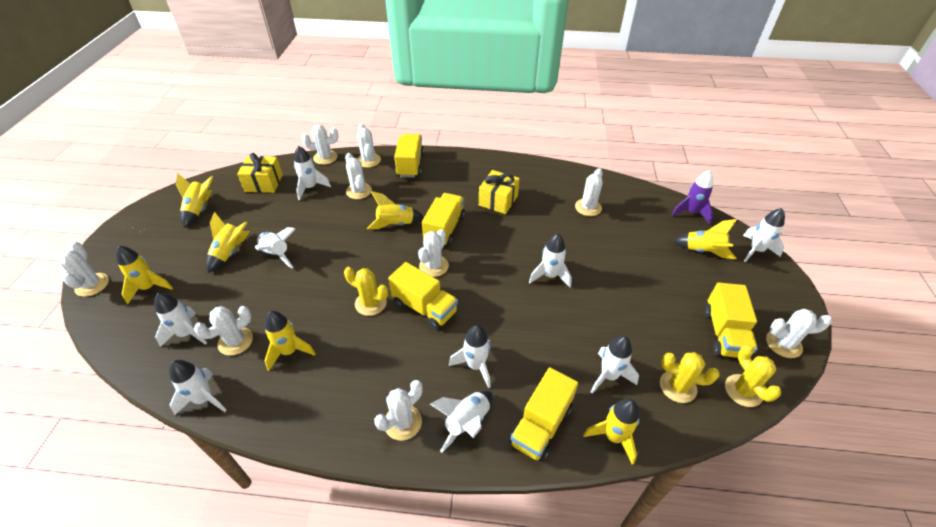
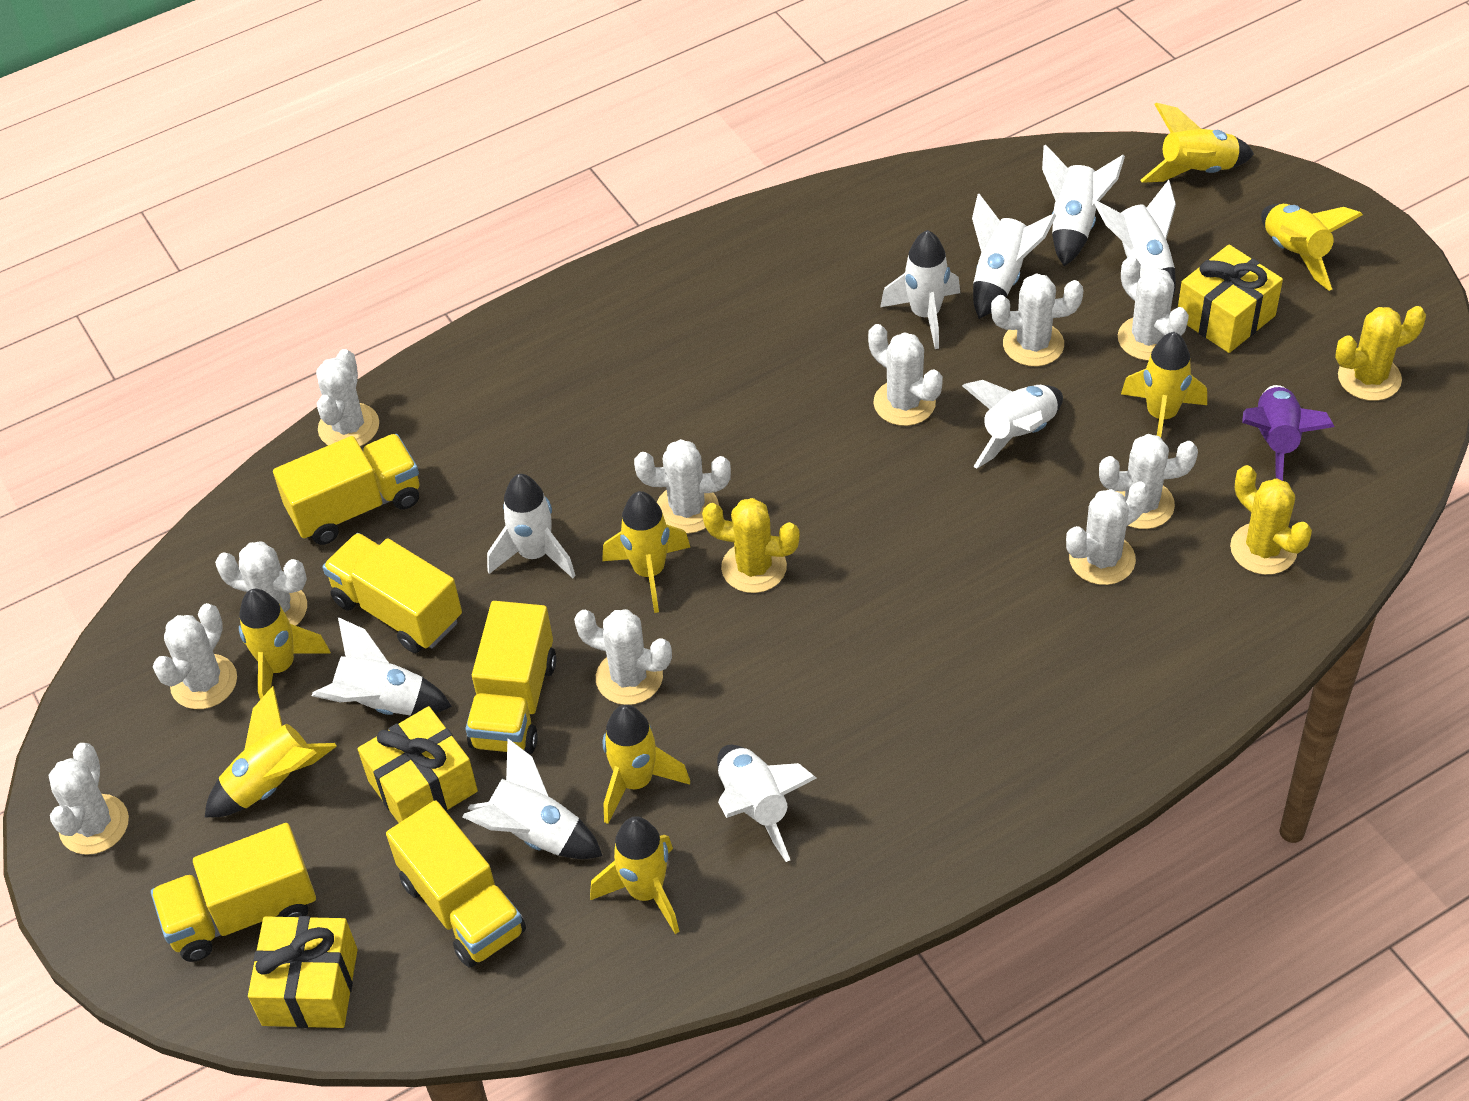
white cactus: [58,241,109,297] [194,306,253,356] [302,125,339,165] [345,153,372,199] [357,123,381,168] [374,380,423,441] [418,229,449,277] [575,168,603,216] [766,309,832,358] = 9 -> [48,743,129,855] [153,603,237,709] [215,541,307,626] [316,349,379,446] [574,609,672,705] [634,439,731,534] [868,324,943,426] [991,273,1083,366] [1066,481,1150,585] [1099,434,1198,529] [1118,256,1189,361] = 11
yellow gift: [237,153,283,193] [479,170,520,214] = 2 -> [248,916,358,1028] [357,706,478,823] [1178,245,1283,353] = 3
yellow rocket: [116,246,173,304] [176,173,213,228] [206,212,250,273] [264,311,316,371] [367,191,424,229] [583,399,639,465] [673,219,737,259] = 7 -> [205,686,337,817] [239,589,331,700] [590,816,680,934] [602,491,690,613] [603,705,690,824] [1121,332,1207,438] [1141,103,1254,183] [1261,204,1363,291] = 8

